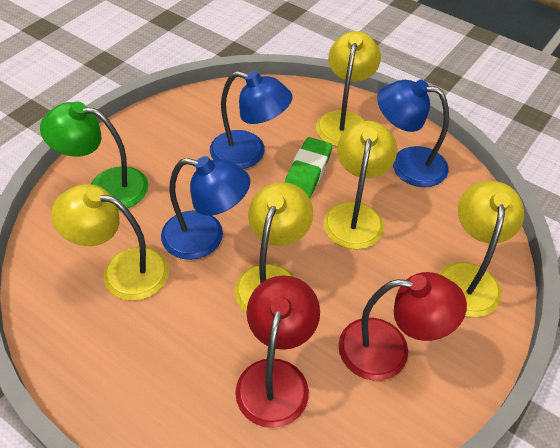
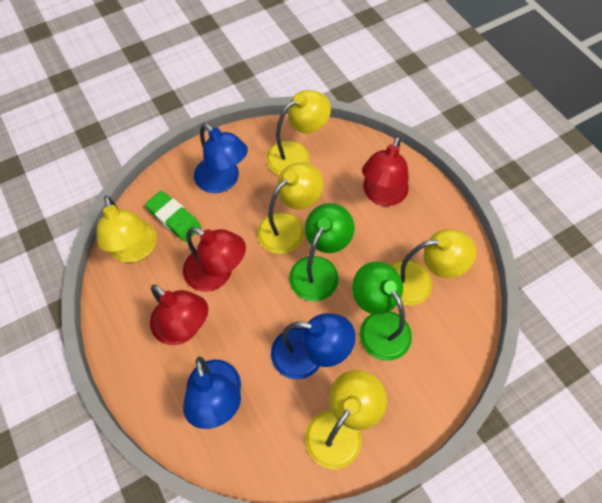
green lamp: [40,102,148,210] = 1 -> [289,203,355,301] [352,261,412,361] = 2
red lamp: [235,275,320,428] [338,272,467,381] = 2 -> [150,285,208,345] [183,227,246,292] [362,136,409,206] = 3

